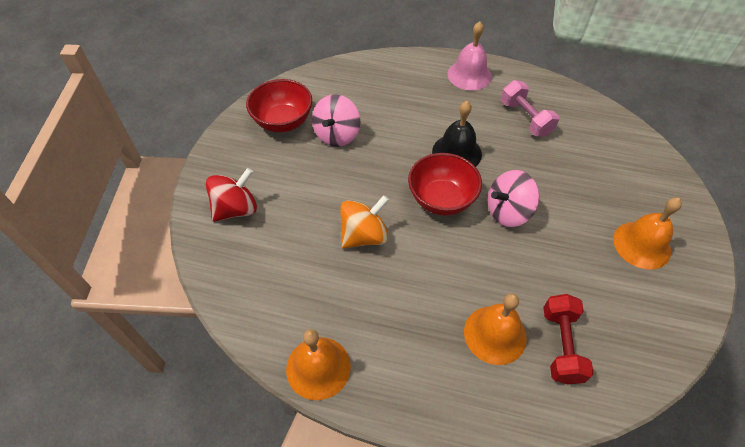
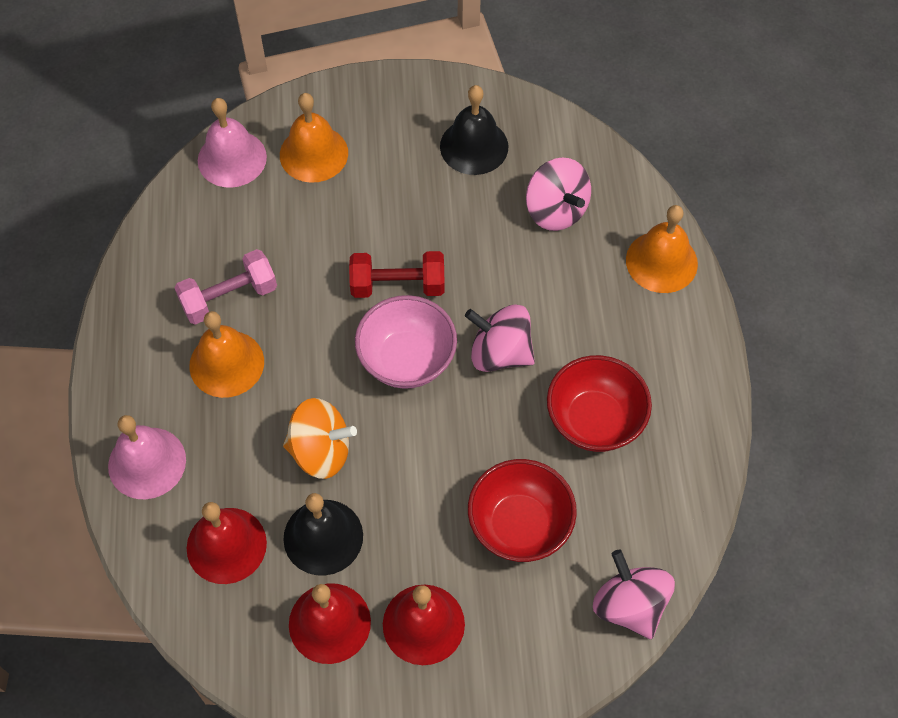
black bell: [432,101,482,167] = 1 -> [283,493,363,576] [440,85,508,175] = 2
pink bell: [447,21,492,91] = 1 -> [108,415,186,499] [198,98,267,188] = 2
pink bowl: none = 0 -> [355,295,457,389] = 1
pink spinning top: [312,94,360,147] [488,170,539,227] = 2 -> [465,304,535,372] [526,157,591,231] [593,550,675,639] = 3
red bell: none = 0 -> [187,502,267,584] [289,583,371,664] [383,585,465,665] = 3
red spinning top: [206,168,257,222] = 1 -> none = 0

